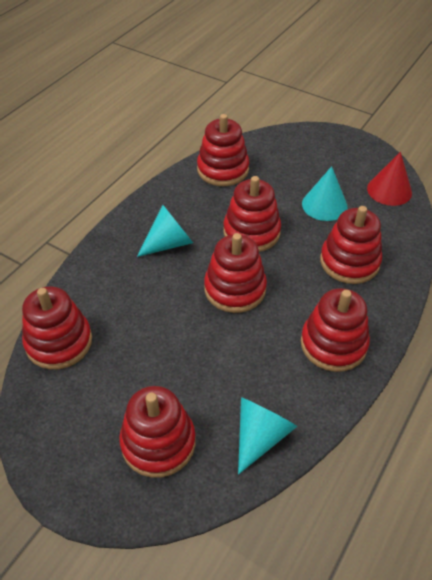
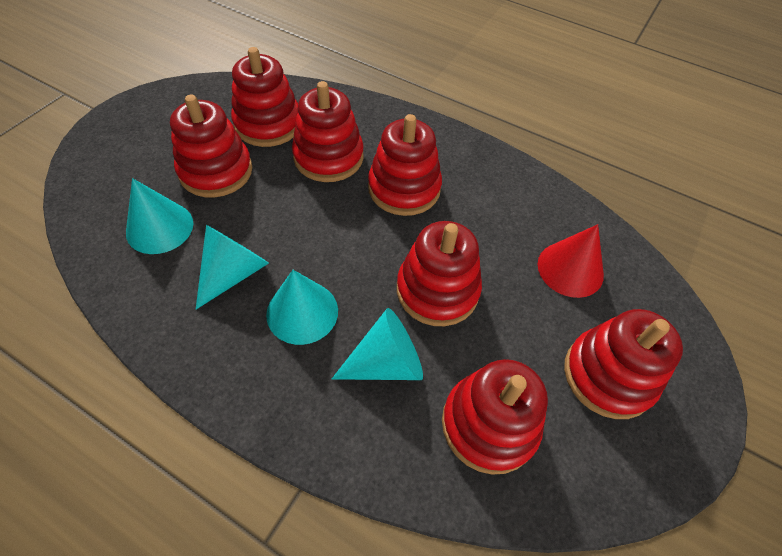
turquoise cone: [137,205,193,257] [238,397,297,475] [302,166,348,221] = 3 -> [126,178,193,254] [196,225,269,309] [266,270,338,345] [332,308,423,380] = 4

